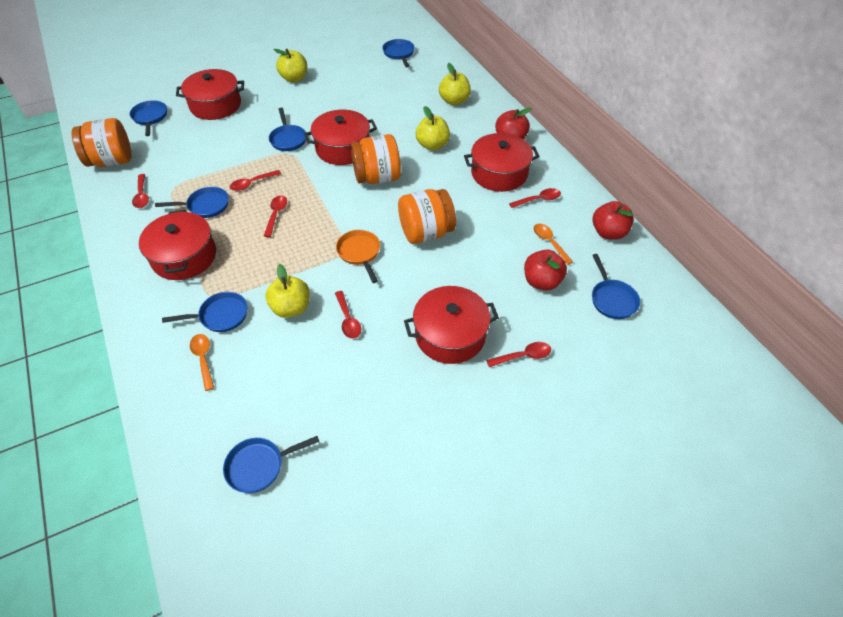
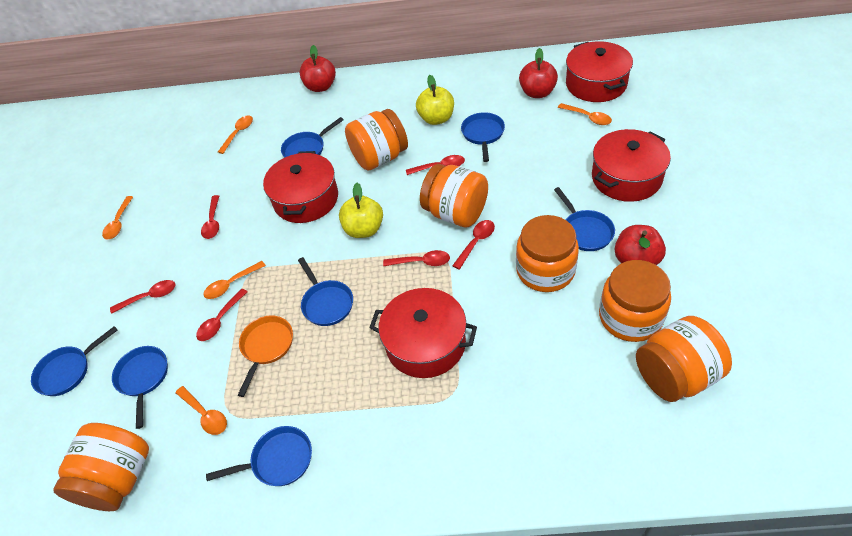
orange jar: [71,118,132,167] [351,134,401,184] [398,189,456,244] = 3 -> [53,423,149,511] [345,109,408,170] [420,164,488,228] [516,215,579,292] [599,260,671,342] [636,316,732,402] = 6
orange spoon: [190,334,214,391] [534,224,573,265] = 2 -> [102,196,133,240] [175,386,227,435] [203,261,266,299] [218,115,253,154] [558,103,612,125] = 5
red pot: [139,210,216,280] [176,69,244,120] [304,109,377,165] [404,286,499,364] [464,133,540,192] = 5 -> [263,151,338,223] [369,288,477,378] [566,41,633,102] [592,129,671,202] = 4
yellow apple: [265,264,310,318] [273,49,307,83] [416,106,450,151] [439,63,471,105] = 4 -> [339,183,383,238] [416,75,454,125] = 2

